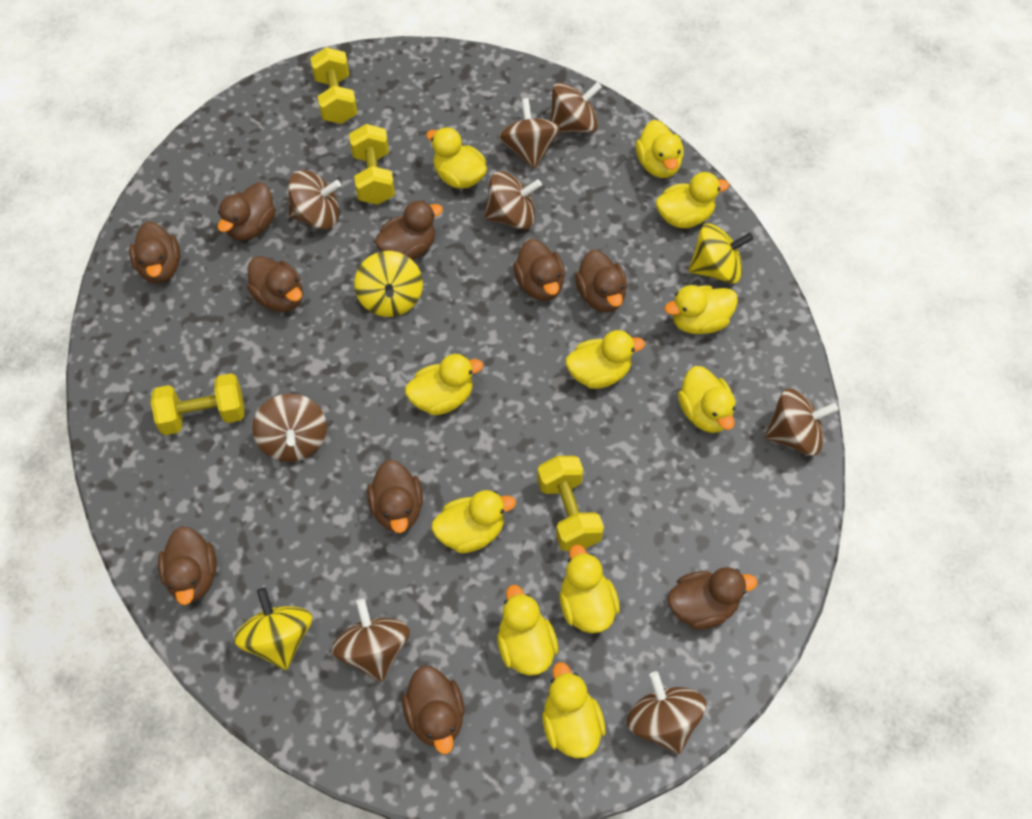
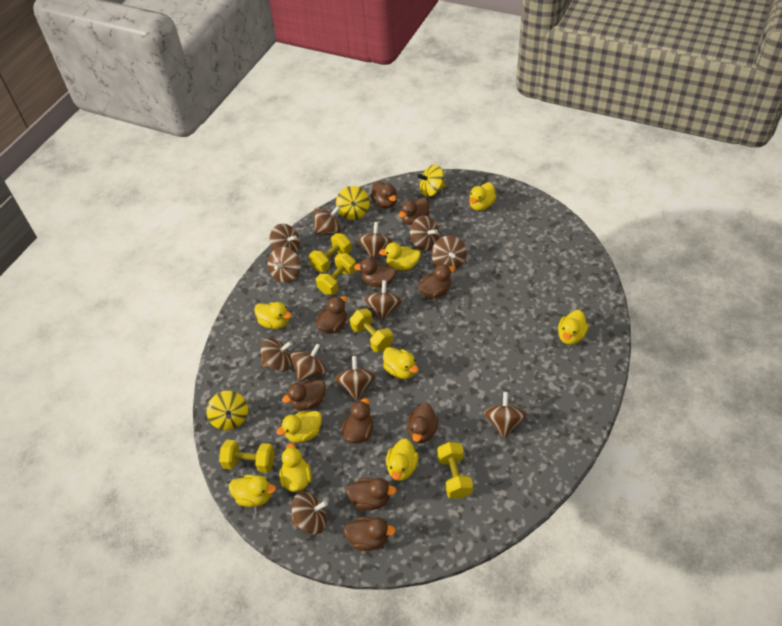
brown spinning top: [252,394,327,462] [288,170,341,229] [331,599,410,682] [484,171,542,230] [499,98,561,169] [550,82,602,133] [626,671,707,754] [765,388,838,456] = 8 -> [261,338,292,371] [268,247,301,283] [269,224,300,253] [291,344,326,382] [291,492,328,535] [313,205,341,235] [335,356,375,401] [357,222,392,260] [365,280,402,322] [410,216,439,251] [431,235,467,270] [484,392,526,438] = 12
yellow duck: [405,354,483,415] [426,127,487,189] [432,490,516,553] [497,585,558,676] [542,662,606,758] [559,544,620,633] [565,330,645,389] [636,120,684,178] [656,172,729,228] [664,285,738,334] [678,366,736,433] = 11 -> [229,475,276,507] [254,302,292,329] [276,411,322,443] [279,443,312,492] [379,242,421,271] [383,347,419,379] [386,438,418,481] [469,182,496,211] [558,310,588,345] = 9
yellow dumbbell: [151,373,244,435] [310,47,358,124] [349,124,395,205] [537,456,604,551] = 4 -> [219,440,275,473] [309,233,352,272] [316,253,356,295] [350,309,393,352] [437,442,473,499] = 5

